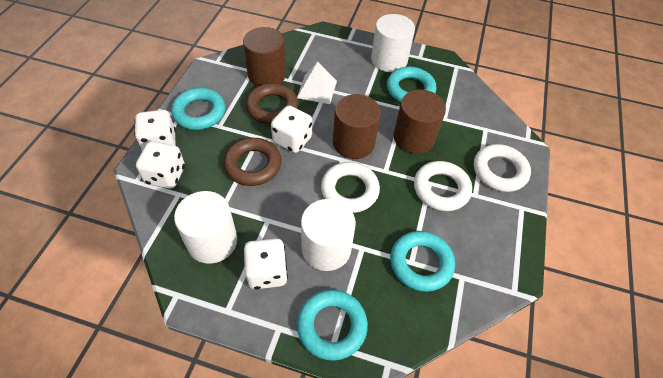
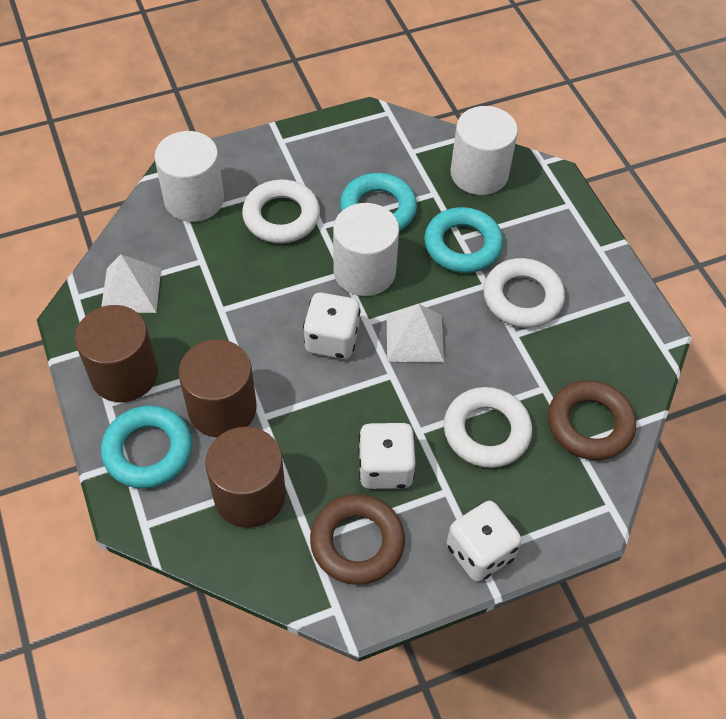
turquoise ring: [171,88,226,130] [297,290,368,360] [387,67,436,102] [390,231,455,292] = 4 -> [101,405,192,489] [340,173,417,231] [424,207,503,273] = 3
white dice: [134,110,176,151] [136,141,185,189] [243,238,288,289] [271,105,312,153] = 4 -> [303,293,361,359] [358,423,416,489] [447,501,522,582] = 3
white pyramid: [297,62,337,104] = 1 -> [101,254,161,313] [387,304,444,362] = 2

